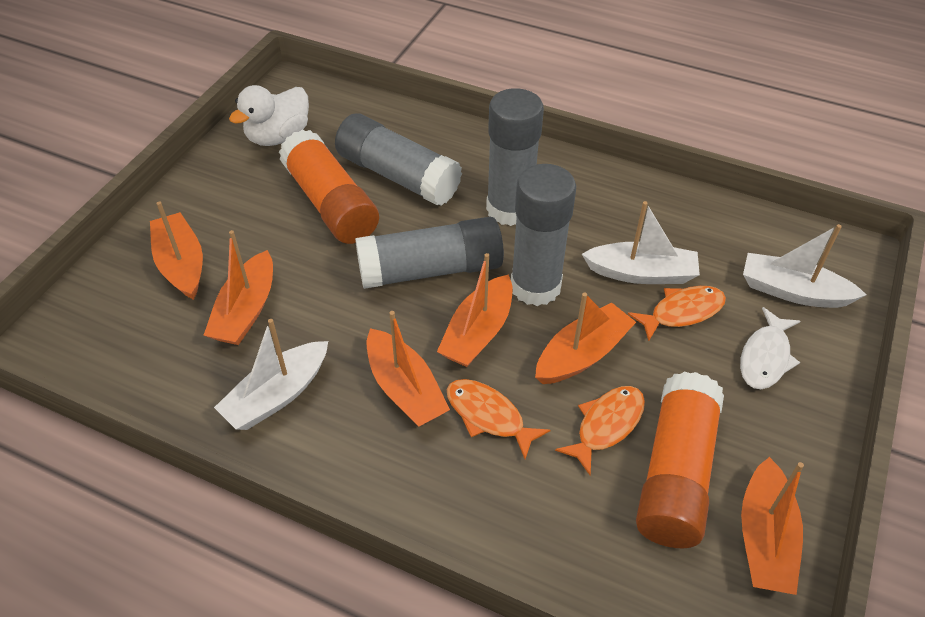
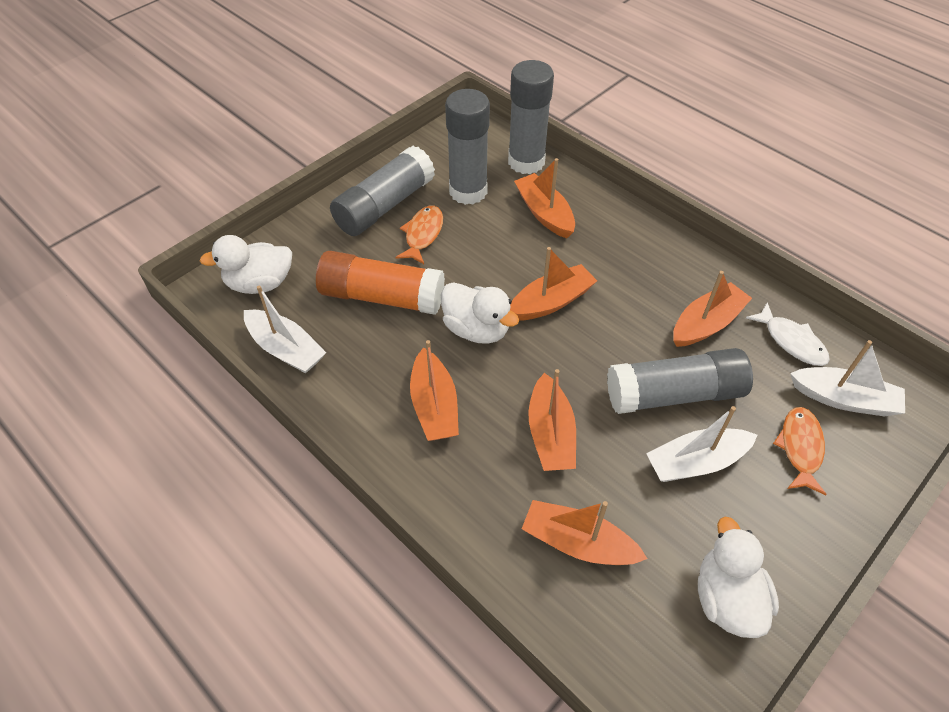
orange fish: [447,379,550,459] [555,386,645,475] [628,286,726,341] = 3 -> [395,206,443,264] [773,407,827,496] = 2
orange glue stick: [279,129,379,244] [636,372,724,548] = 2 -> [316,251,445,315] = 1
white duck: [229,85,309,146] = 1 -> [200,235,292,294] [441,282,519,344] [698,517,779,638] = 3

